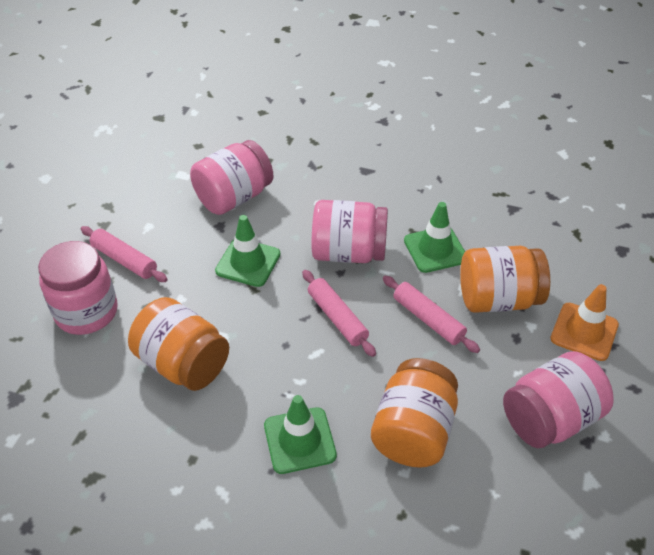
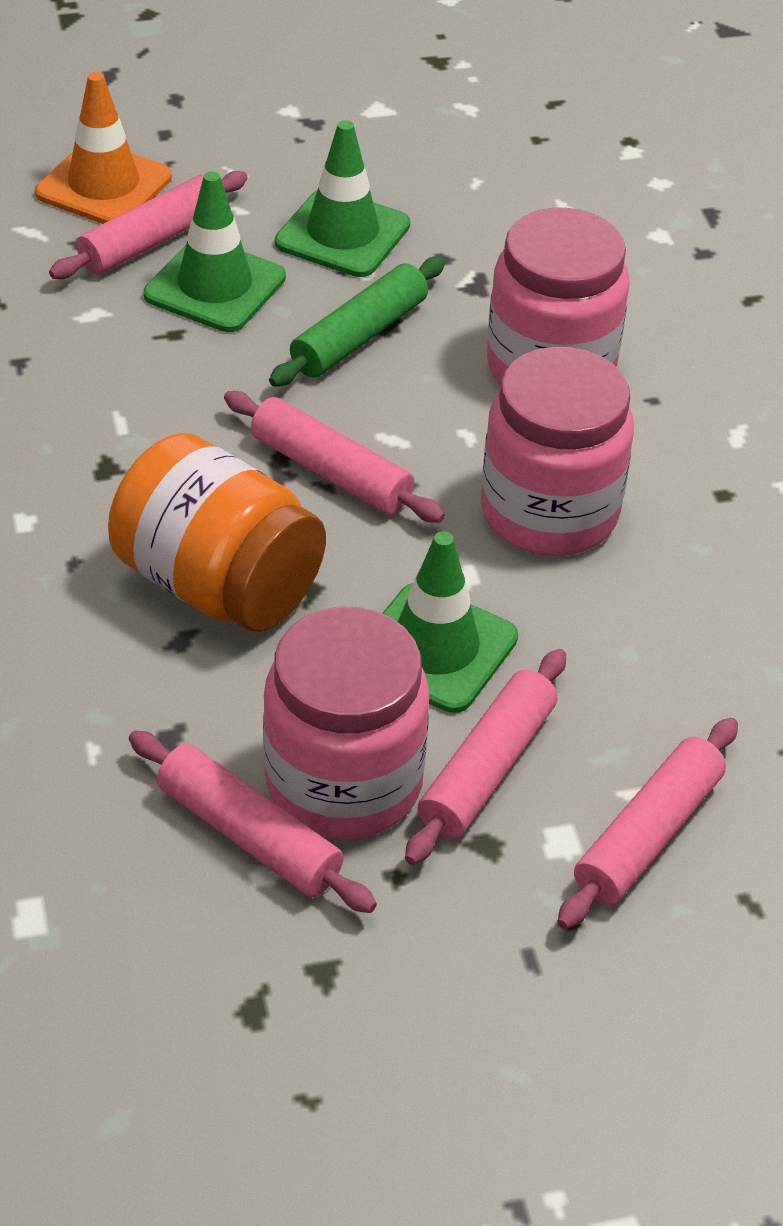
green rolling pin: none = 0 -> [269,257,445,387] = 1
orange jar: [128,297,229,391] [371,358,458,468] [460,246,550,313] = 3 -> [108,433,326,632] = 1
pink jar: [38,241,118,335] [190,140,273,215] [311,200,388,263] [503,351,614,448] = 4 -> [263,607,430,840] [481,347,634,556] [487,208,630,384] = 3
pink rolling pin: [81,226,168,282] [302,270,376,357] [383,276,480,353] = 3 -> [49,171,248,279] [129,730,377,913] [224,391,445,523] [405,649,566,865] [557,718,738,929] = 5

